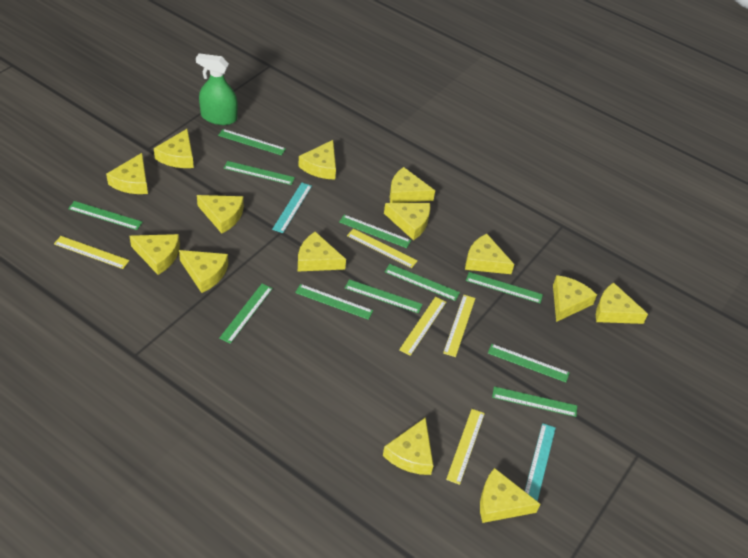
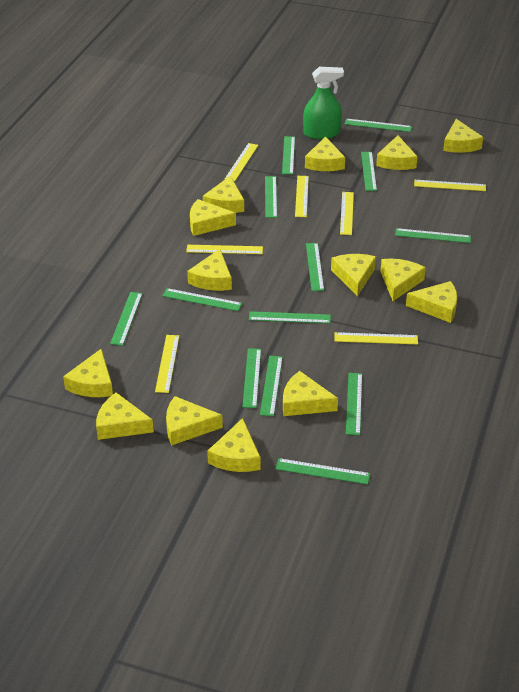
green ruler: [68,201,143,230] [218,129,286,155] [219,284,273,344] [224,161,295,185] [295,284,373,320] [339,215,411,248] [345,279,423,313] [385,264,460,301] [466,272,543,303] [488,344,570,382] [492,386,577,417] = 11 -> [110,292,143,346] [163,288,242,311] [242,348,261,408] [249,311,331,323] [260,356,283,416] [265,176,277,218] [276,458,370,484] [282,136,295,174] [306,243,324,291] [345,119,412,132] [346,373,362,435] [361,152,377,191] [395,228,471,243] = 13
turquoise ruler: [272,182,312,233] [525,423,556,501] = 2 -> none = 0
yellow ruler: [54,236,130,269] [347,229,418,268] [399,297,446,356] [443,295,475,357] [446,409,485,485] = 5 -> [155,335,179,393] [186,245,263,254] [225,143,258,181] [295,176,309,217] [335,332,418,344] [340,192,354,235] [414,180,486,191] = 7

